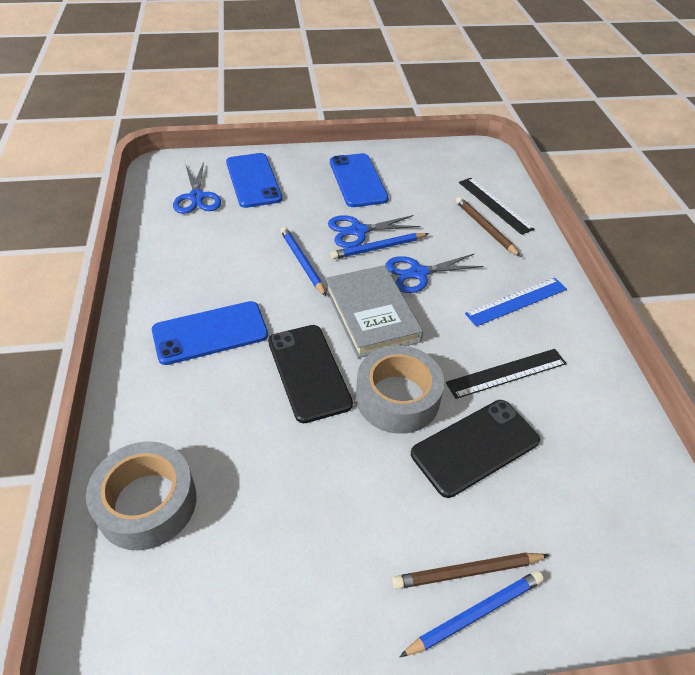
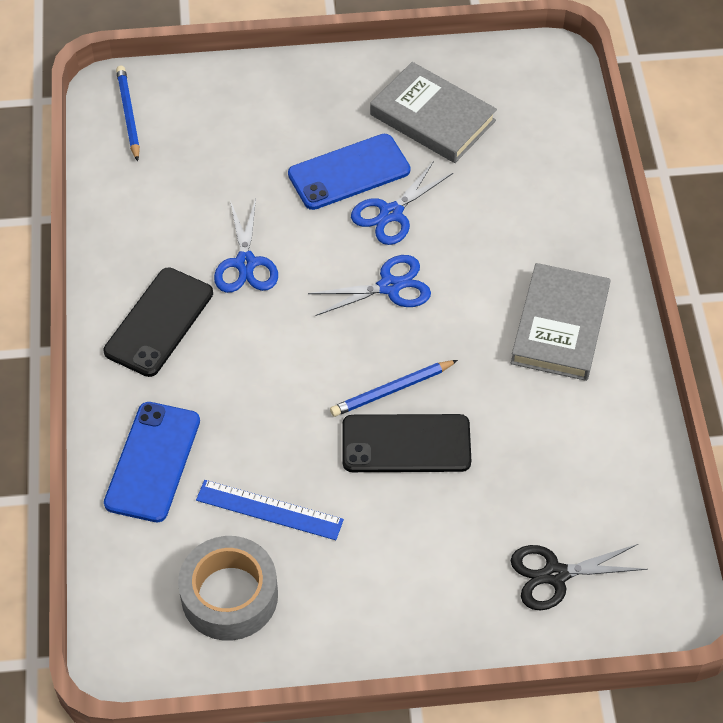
black ruler: [446,349,567,399] [459,178,534,235] = 2 -> none = 0
black scissors: none = 0 -> [511,544,647,610] = 1
blue pencil: [280,227,326,296] [330,233,429,259] [399,570,544,657] = 3 -> [116,66,140,162] [330,360,458,417] = 2
blue phone: [152,301,268,365] [226,153,282,208] [330,153,389,207] = 3 -> [104,402,200,522] [288,134,411,210] = 2
brown pencil: [392,553,549,589] [456,197,521,257] = 2 -> none = 0
grey book: [325,265,423,358] = 1 -> [370,62,497,163] [511,263,610,381] = 2
grey tape: [86,441,197,551] [356,345,444,434] = 2 -> [178,536,278,641] = 1

